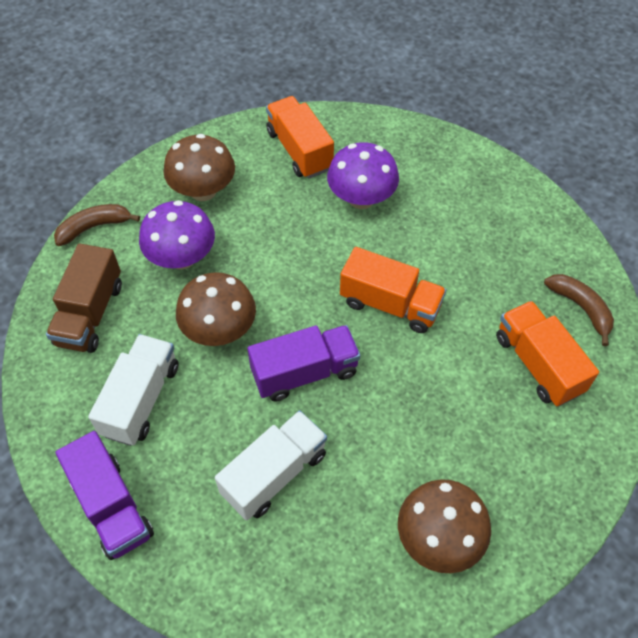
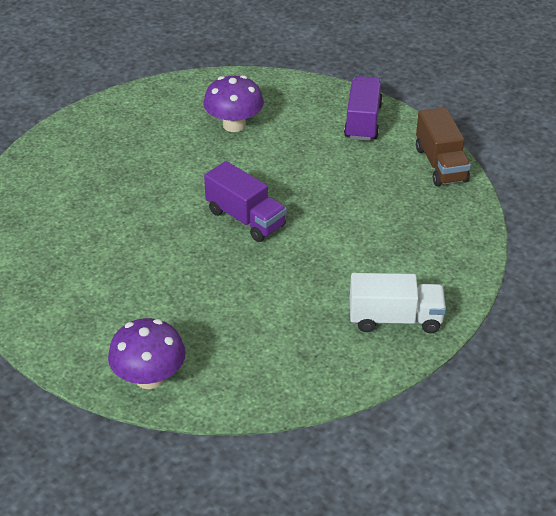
brown banana: [54,204,140,246] [544,274,614,346] = 2 -> none = 0
brown mushroom: [163,134,235,201] [176,272,256,346] [398,479,491,573] = 3 -> none = 0
orange truck: [266,96,334,179] [340,247,446,333] [496,301,599,406] = 3 -> none = 0
white truck: [88,334,179,446] [215,410,327,521] = 2 -> [350,273,446,333] = 1

